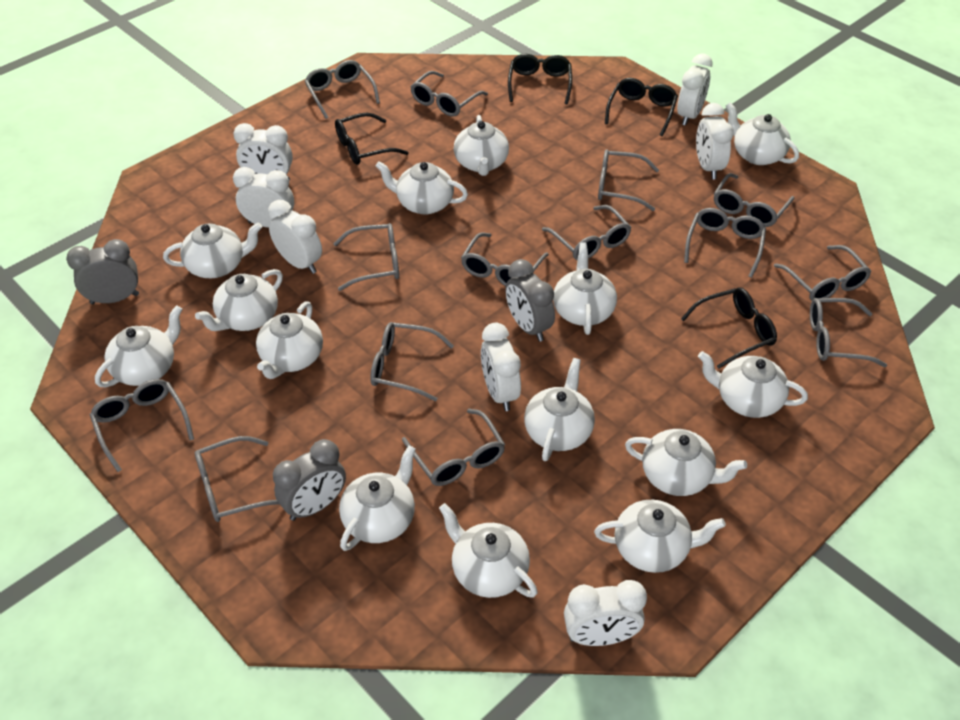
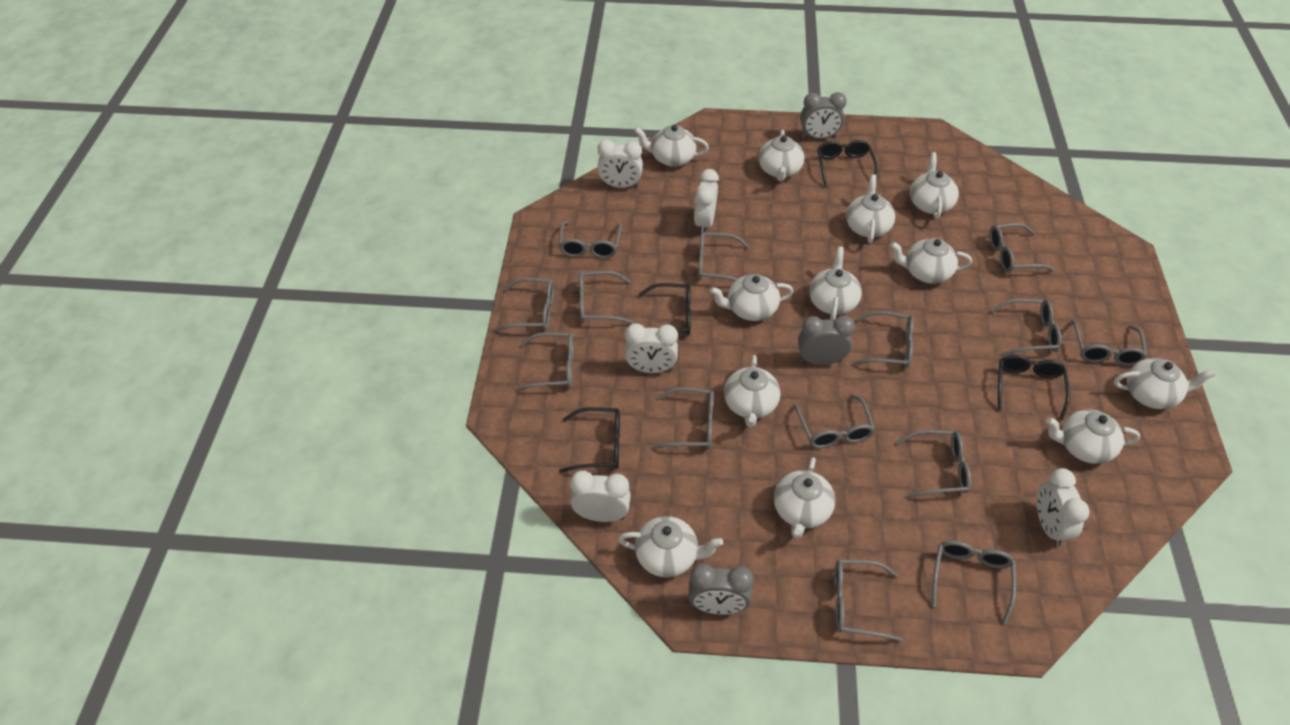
white clock: [233,123,293,181] [233,167,294,227] [268,200,322,274] [481,323,521,411] [564,580,647,646] [677,54,713,126] [696,103,734,179] = 7 -> [570,471,631,522] [597,140,643,188] [625,323,678,373] [694,169,719,234] [1037,468,1089,546] = 5
white teapot: [95,305,182,387] [163,222,262,278] [195,269,283,331] [256,301,323,379] [339,446,416,551] [376,161,468,215] [439,503,538,598] [454,115,509,176] [524,358,595,461] [553,242,617,335] [594,500,726,573] [625,429,747,496] [698,351,808,418] [726,102,799,165] = 14 -> [618,516,723,577] [634,125,709,167] [710,274,793,321] [724,355,781,427] [758,130,805,181] [774,457,835,538] [809,246,862,320] [846,174,895,243] [890,238,972,283] [910,152,959,219] [1046,410,1140,464] [1114,358,1216,409] = 12

